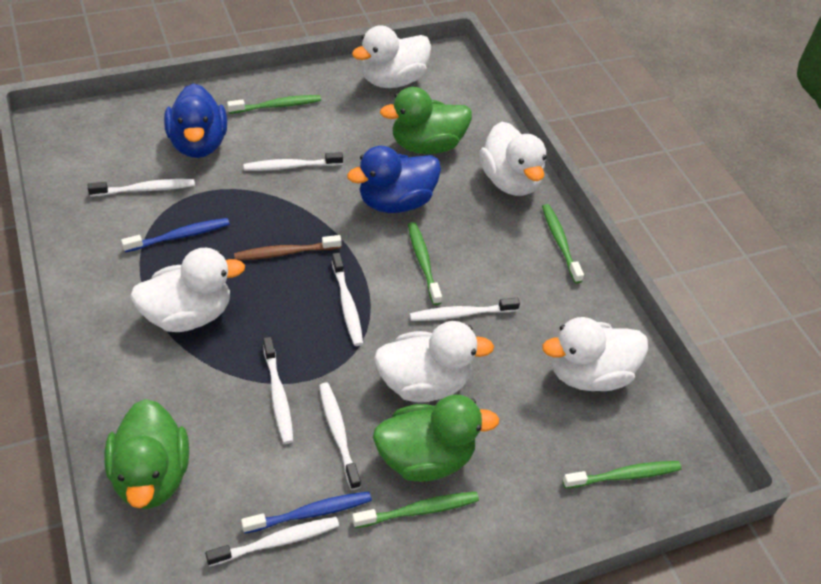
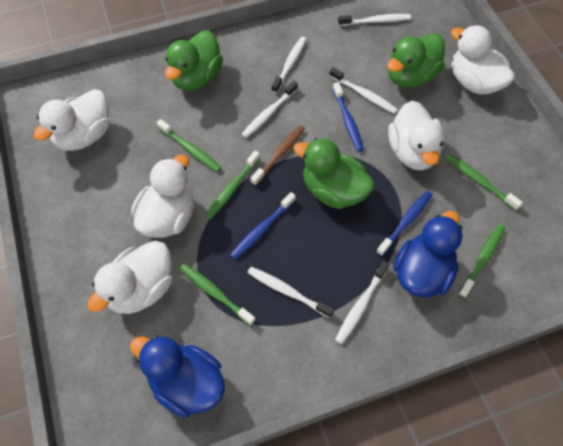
blue toothbrush: [121,218,230,252] [241,491,372,534] = 2 -> [230,192,296,260] [333,82,364,151] [376,191,433,256] = 3
white toothbrush: [88,179,195,197] [205,517,339,566] [243,152,343,171] [263,337,293,444] [319,383,361,490] [332,253,363,346] [410,298,520,321] = 7 -> [241,81,298,138] [247,267,334,318] [271,37,306,93] [329,67,398,114] [335,261,389,344] [338,14,411,26] = 6

